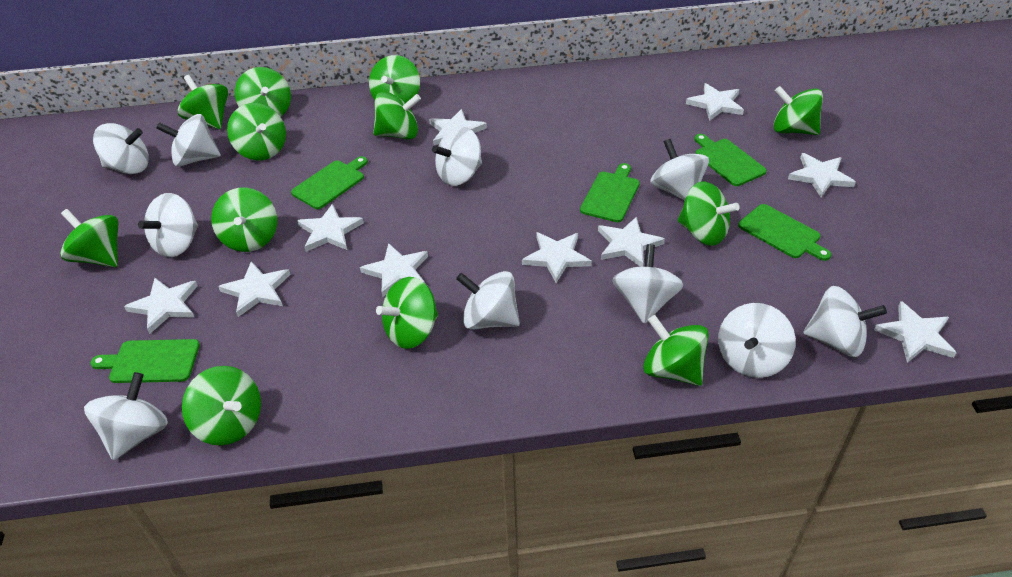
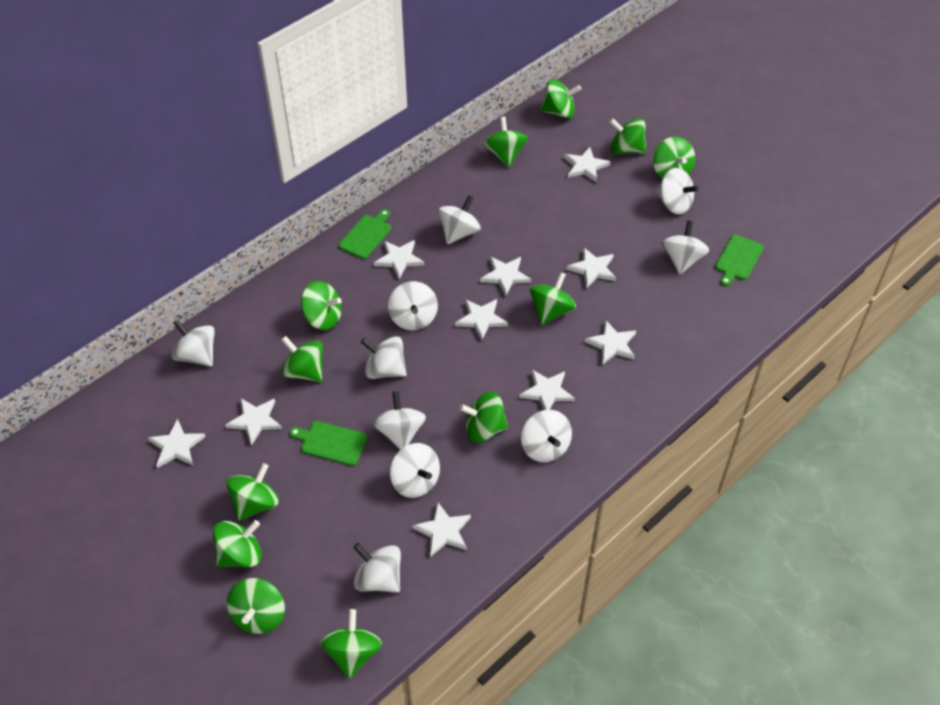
green cutting board: [90,339,200,383] [291,156,368,209] [580,163,640,222] [694,134,767,186] [738,204,831,261] = 5 -> [289,421,367,466] [338,209,392,259] [715,235,764,286] = 3

